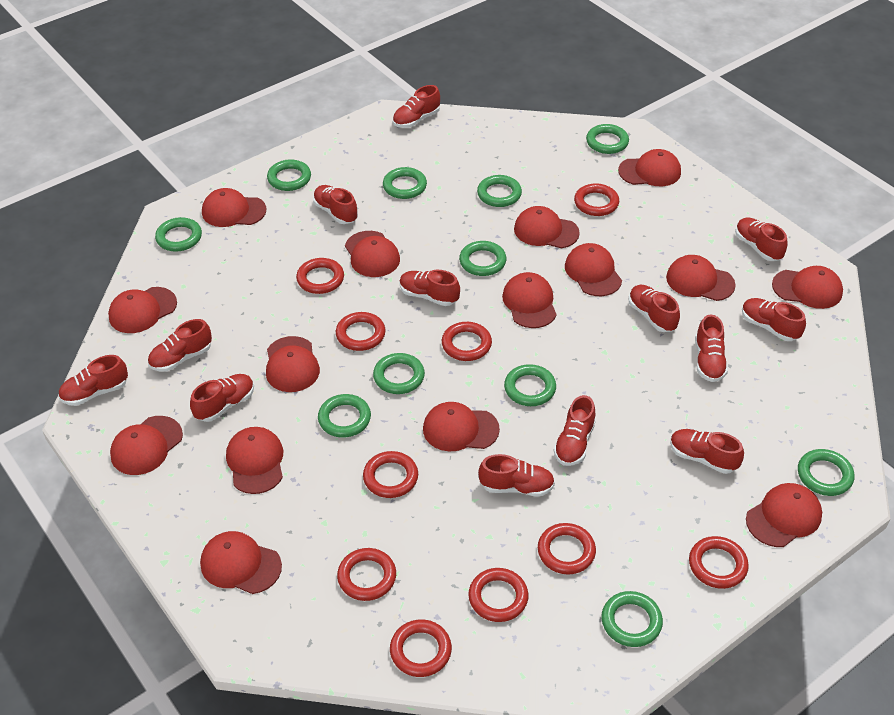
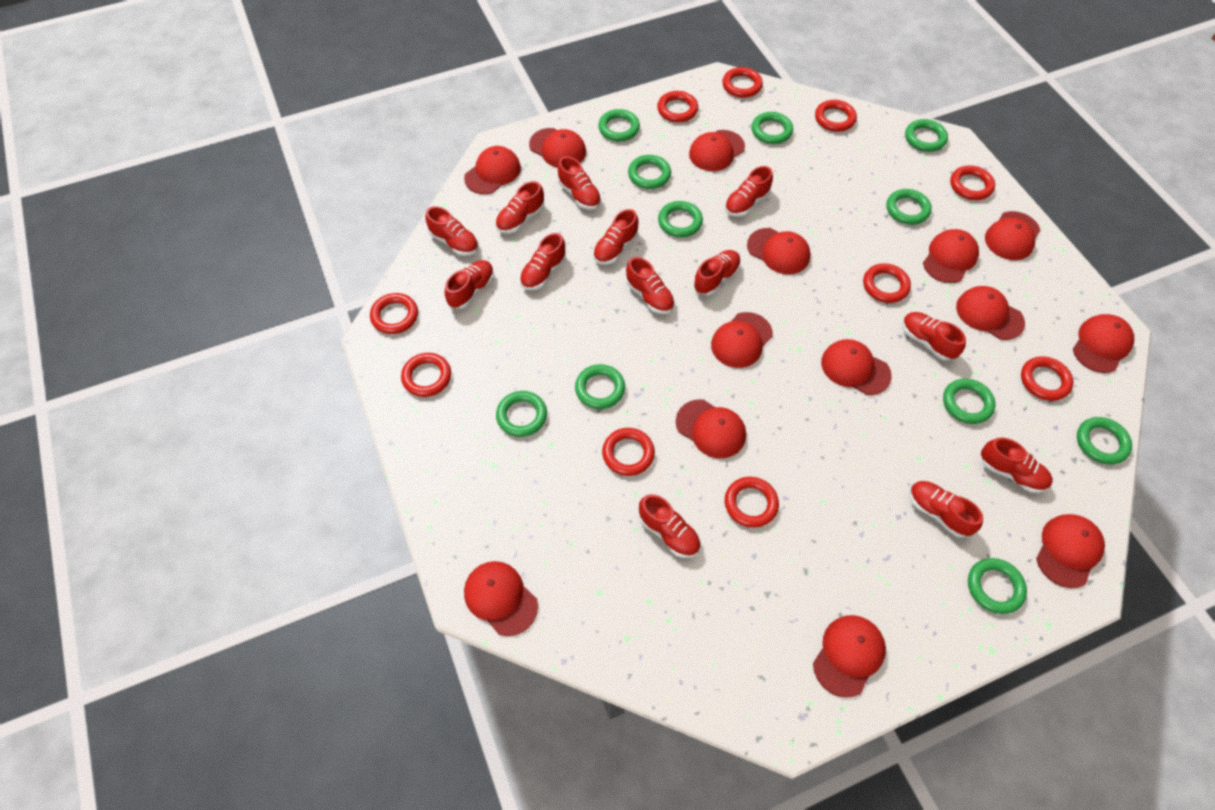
red cap: [108,287,177,333] [110,416,183,475] [200,531,282,594] [202,188,266,227] [226,427,283,494] [266,336,320,392] [345,231,400,277] [423,402,500,451] [502,272,557,328] [514,206,580,248] [565,243,622,296] [618,149,681,186] [666,255,736,301] [746,483,822,547] [772,266,843,309] = 15 -> [464,146,521,194] [464,561,538,636] [529,128,586,168] [676,399,746,458] [689,130,745,171] [711,312,773,368] [747,228,810,274] [813,615,886,698] [821,339,892,395] [923,229,979,283] [956,286,1025,340] [985,211,1040,260] [1036,514,1105,588] [1073,314,1134,373] = 14

